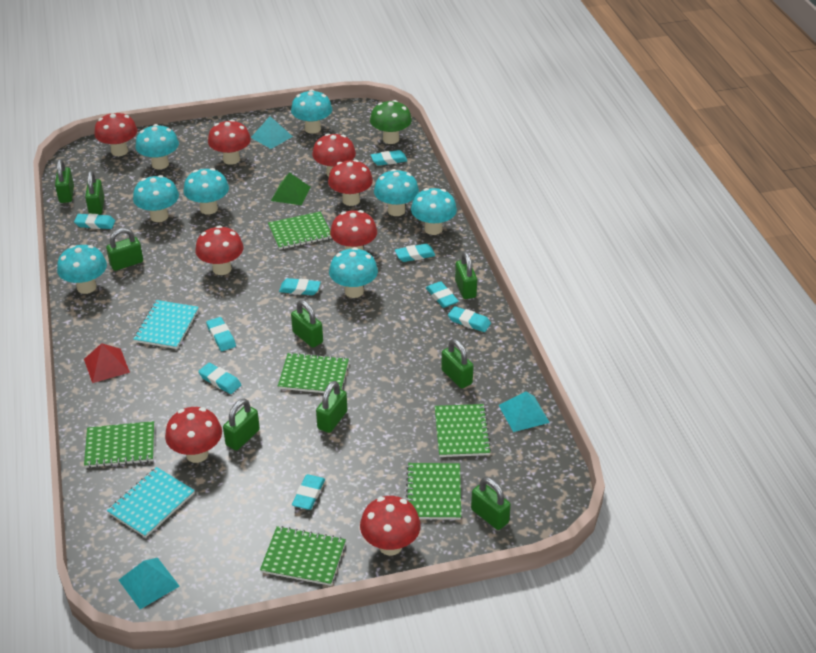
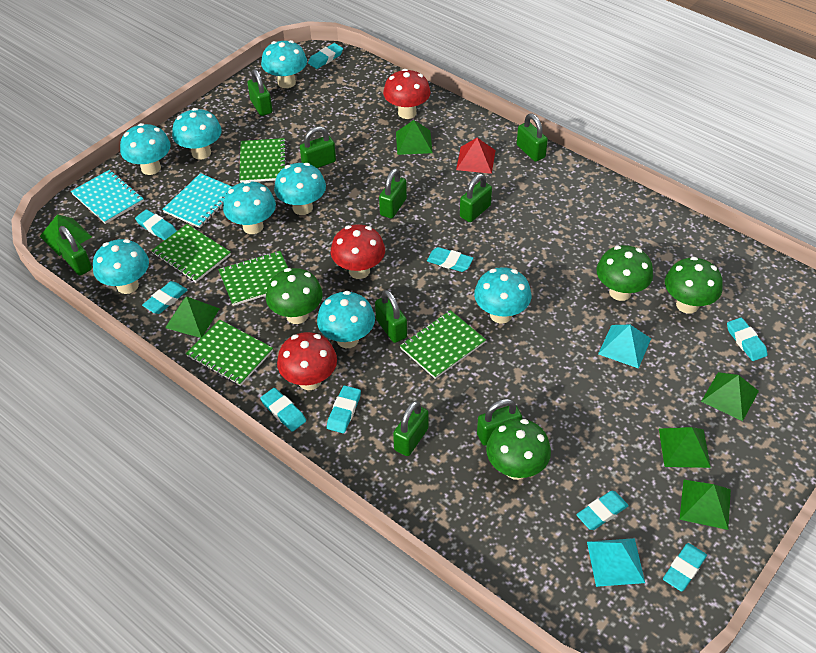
green mushroom: [370,100,412,144] = 1 -> [266,268,323,324] [486,418,551,480] [597,245,653,301] [665,257,723,314] = 4
green notebook: [84,421,154,468] [260,526,346,586] [268,212,332,250] [278,352,349,393] [406,463,461,520] [435,404,492,457] = 6 -> [151,224,231,282] [186,319,273,386] [218,251,288,306] [239,138,287,183] [400,310,486,379] = 5
green pyramid: [271,172,311,205] = 1 -> [40,214,92,256] [165,296,220,338] [396,120,433,155] [659,427,711,468] [680,480,731,530] [701,372,759,421] = 6
red mushroom: [94,112,137,156] [165,407,222,463] [195,225,244,275] [208,120,251,165] [312,133,356,177] [328,160,373,206] [330,210,377,250] [360,496,421,556] = 8 -> [277,332,337,390] [331,224,385,279] [383,69,431,119] = 3
turquoise pyramid: [119,558,180,609] [251,116,293,149] [499,391,550,432] = 3 -> [587,538,645,587] [598,325,651,369] = 2

